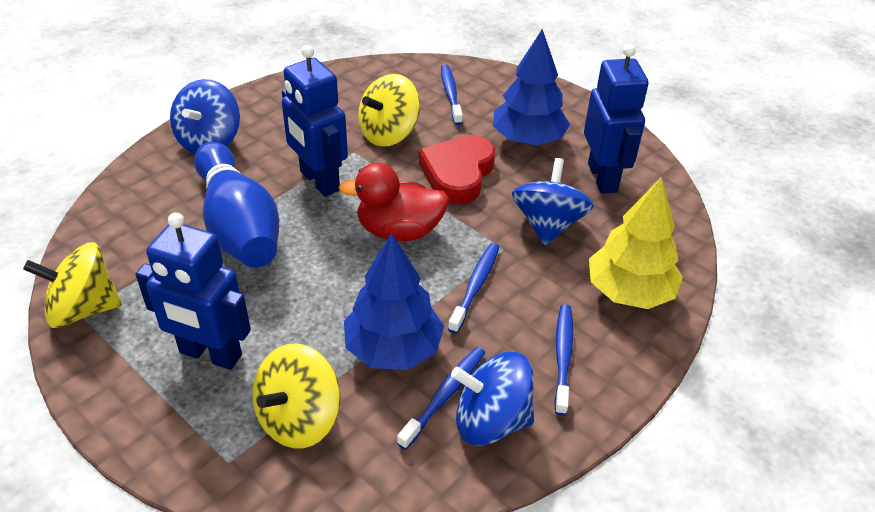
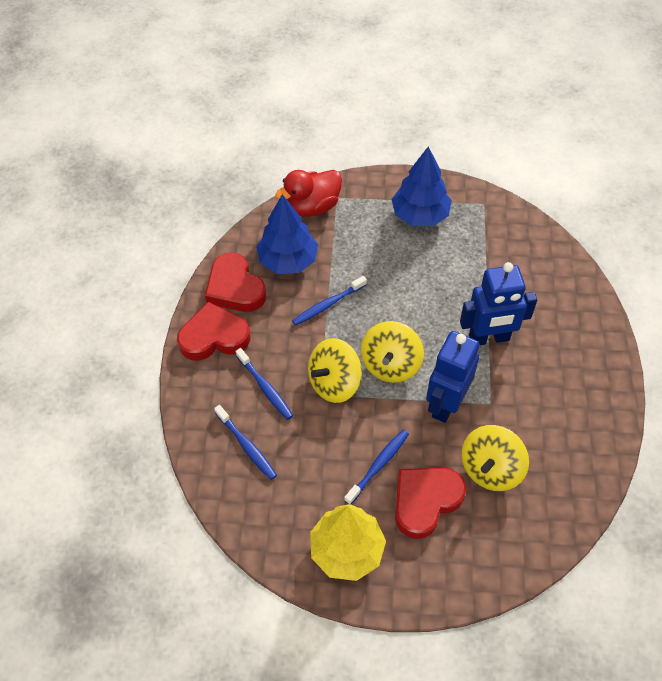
blue bowling pin: [194,142,279,268] = 1 -> none = 0
blue robot: [136,212,251,370] [282,45,348,197] [584,44,648,194] = 3 -> [426,331,479,423] [460,262,537,345] = 2
blue spinning top: [170,79,240,154] [451,352,534,445] [511,158,594,245] = 3 -> none = 0
red heart: [419,135,495,204] = 1 -> [177,302,251,361] [205,253,266,312] [395,468,466,539] = 3

